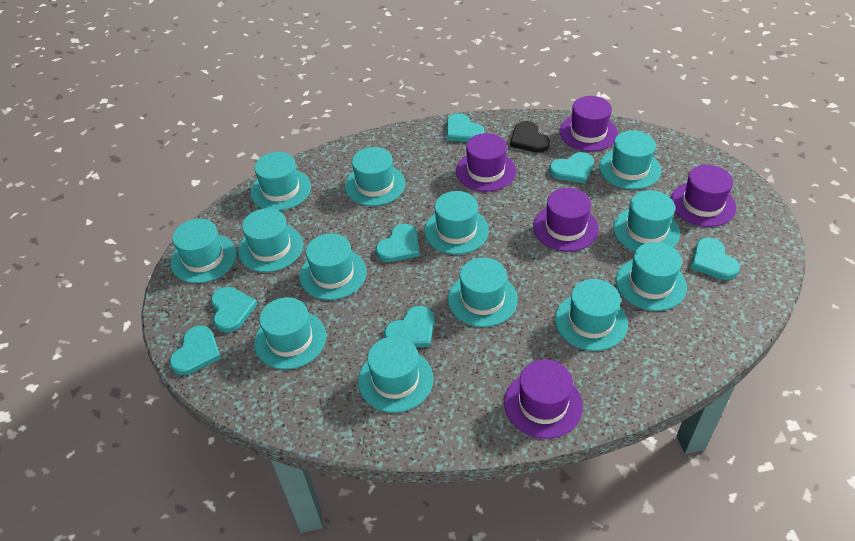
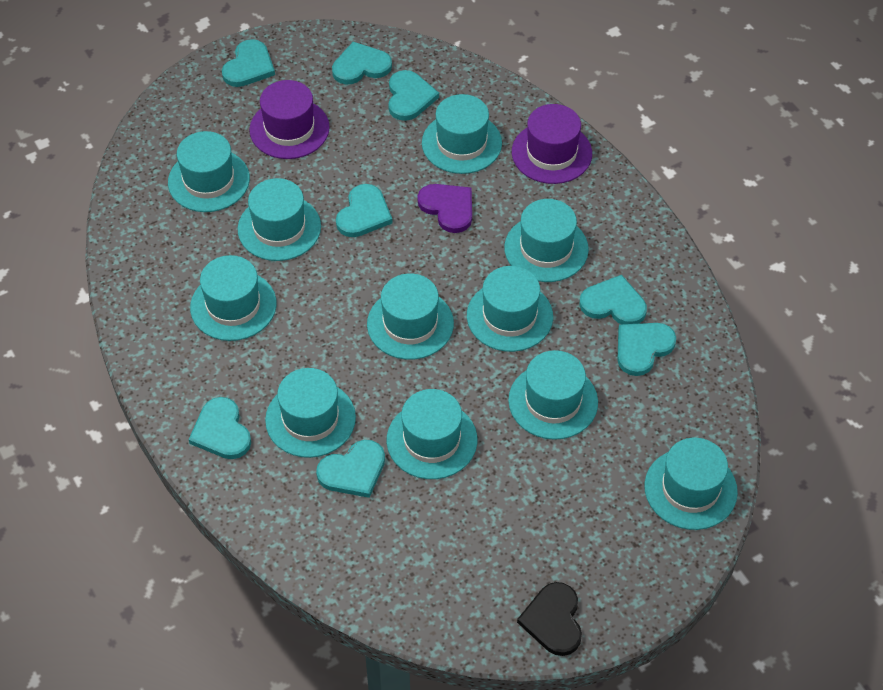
purple hat: [456,133,516,192] [504,359,583,439] [533,188,599,252] [559,96,618,152] [671,165,736,227] = 5 -> [249,80,330,159] [512,104,592,184] = 2
purple heart: none = 0 -> [417,184,472,233] = 1
turquoise hat: [171,219,237,283] [238,208,303,272] [250,152,311,211] [254,297,326,369] [299,233,367,300] [345,147,405,206] [358,336,433,413] [424,191,489,254] [448,257,518,327] [555,279,628,351] [599,131,661,190] [613,190,680,251] [616,242,687,311] = 13 -> [168,131,250,212] [190,255,277,341] [238,178,321,261] [265,368,356,458] [367,273,454,360] [387,389,477,479] [422,94,502,174] [467,266,553,352] [504,199,589,282] [508,350,598,440] [644,438,738,530] = 11
turquoise heart: [169,326,221,375] [211,287,258,333] [376,224,420,262] [384,306,434,347] [447,113,485,142] [549,152,594,184] [691,237,740,280] = 7 -> [189,397,251,459] [222,39,275,87] [316,440,385,498] [332,42,392,84] [336,184,393,237] [388,70,439,121] [579,275,647,324] [617,323,676,376] = 8

